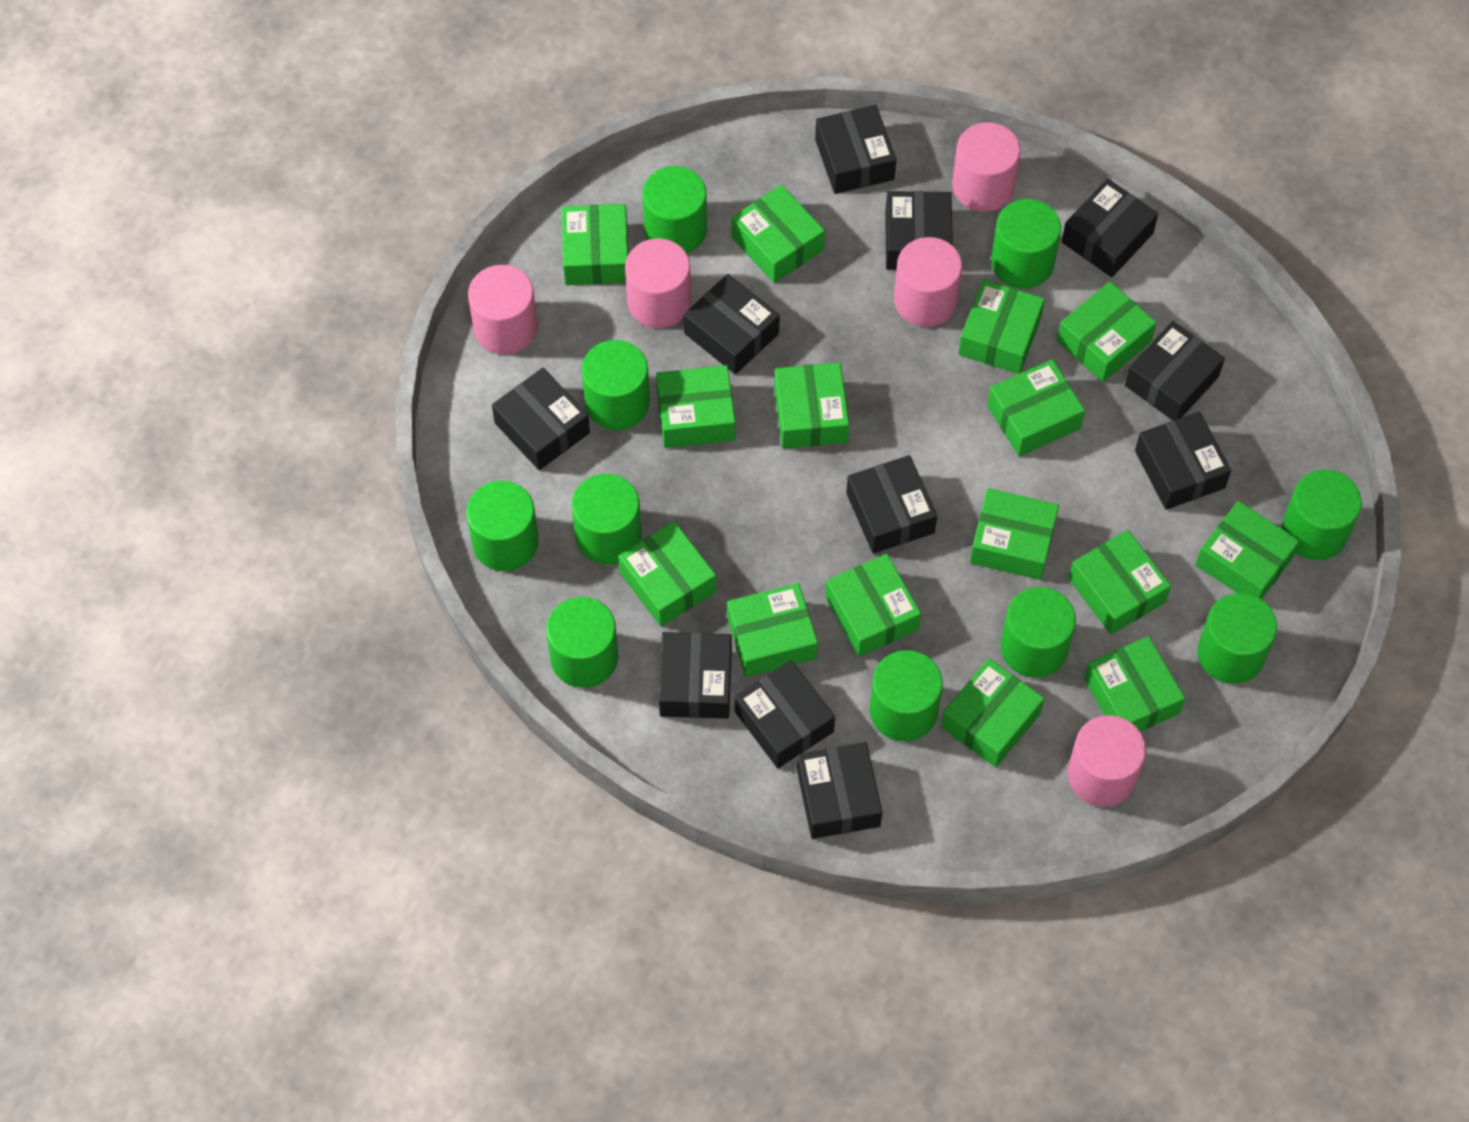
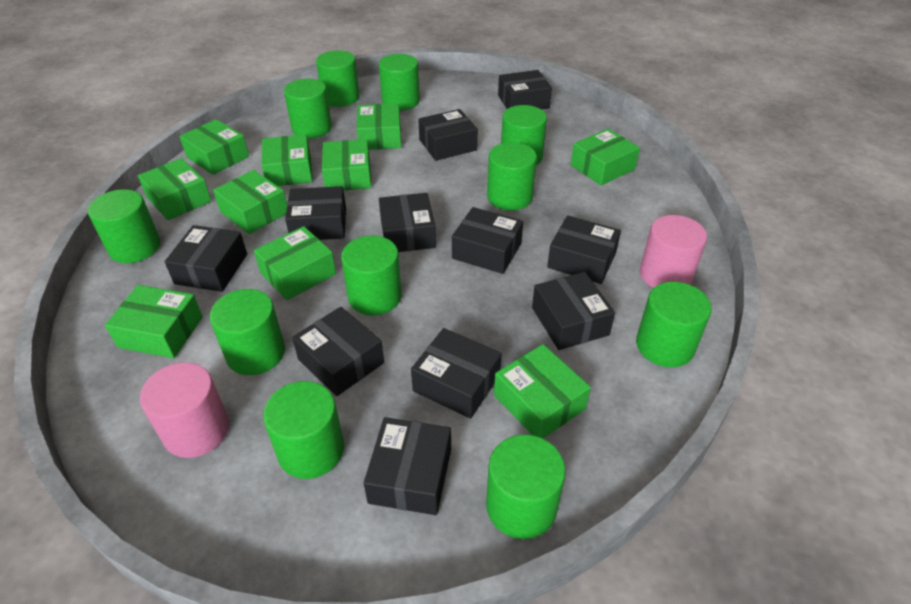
green box: [561,204,628,285] [618,521,716,627] [656,365,735,448] [727,583,818,677] [731,185,825,283] [774,362,849,449] [825,554,921,657] [941,658,1044,767] [958,279,1045,374] [970,488,1059,580] [987,359,1085,457] [1057,282,1157,382] [1069,530,1171,635] [1084,636,1185,732] [1195,501,1300,599] = 15 -> [105,285,203,358] [138,158,211,220] [179,119,249,175] [213,170,287,234] [254,226,336,300] [261,134,312,186] [322,139,371,190] [357,103,401,150] [494,344,591,438] [571,129,640,185] = 10
green cylinder: [466,481,539,571] [546,597,618,688] [572,474,641,564] [582,340,650,430] [642,166,707,254] [870,650,943,741] [991,199,1061,289] [1001,587,1076,678] [1197,593,1277,684] [1282,470,1362,560] = 10 -> [88,189,160,263] [210,289,285,375] [263,381,344,479] [284,79,332,139] [316,50,360,107] [341,235,402,316] [379,54,420,111] [486,435,566,539] [487,142,537,210] [501,105,547,165] [636,282,712,367] = 11
pink cylinder: [468,265,538,355] [625,238,691,328] [894,237,962,327] [952,122,1020,212] [1067,715,1146,807] = 5 -> [140,362,229,458] [640,215,707,288] = 2

